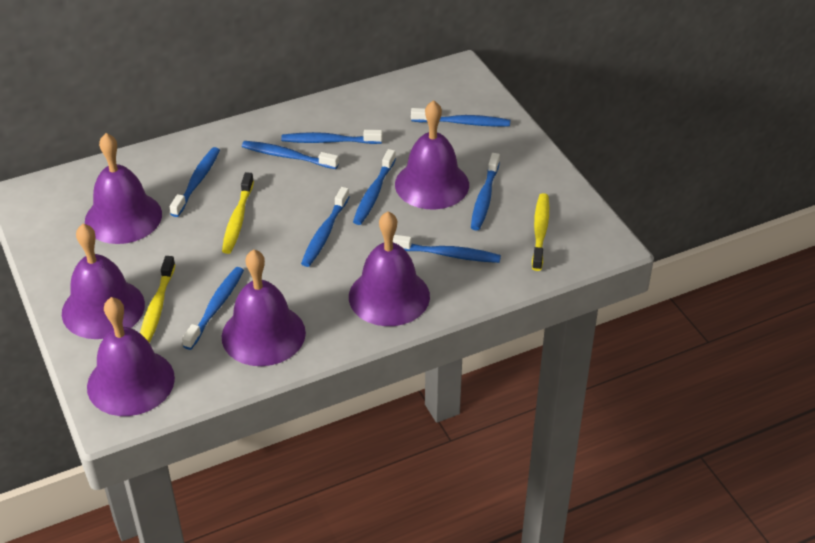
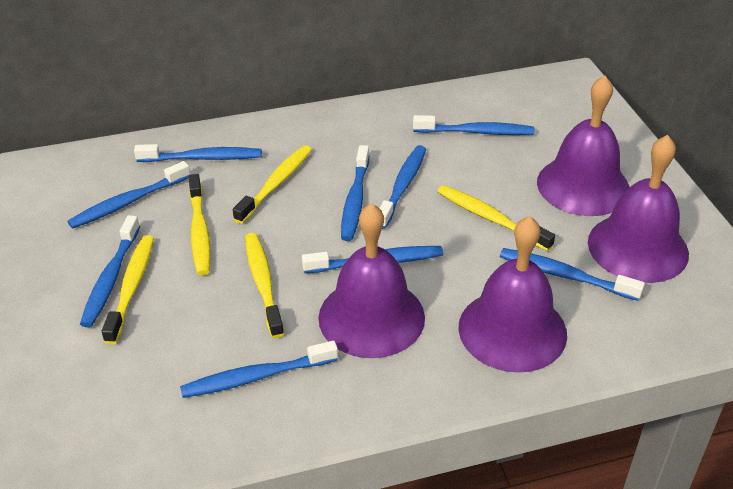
purple bell: [62,224,145,339] [85,133,162,244] [87,297,175,416] [222,249,306,366] [349,211,430,326] [395,100,469,209] = 6 -> [318,203,425,358] [458,216,567,373] [537,76,630,216] [588,135,689,283] = 4
yellow toothbrush: [140,256,175,343] [222,172,254,254] [532,193,549,271] = 3 -> [102,235,154,344] [189,174,211,275] [233,145,312,224] [245,233,284,338] [437,185,555,251] = 5

